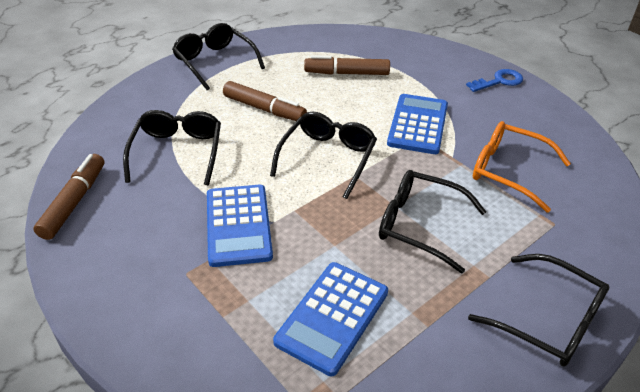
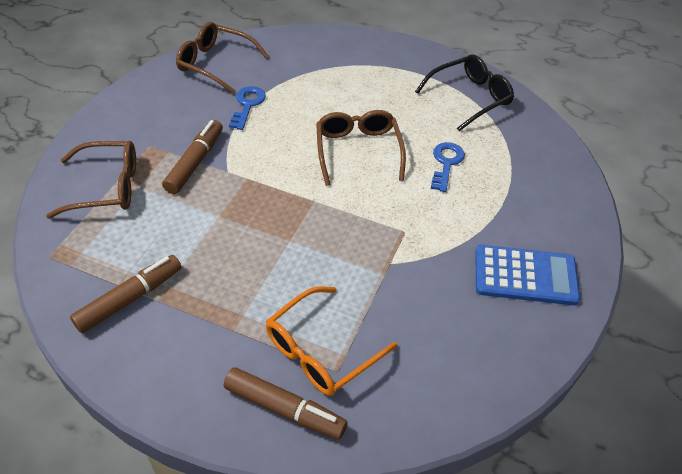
black glasses: [123,110,221,185] [172,23,265,90] [270,112,377,199] [379,170,486,274] [468,254,609,367] = 5 -> [415,54,514,131] = 1
blue calculator: [207,185,273,267] [273,262,388,376] [387,94,448,154] = 3 -> [475,245,580,305] = 1
blue key: [466,69,523,92] = 1 -> [229,86,266,130] [431,142,465,192] = 2
brown glasses: none = 0 -> [46,141,136,219] [176,22,269,94] [316,110,406,186] = 3

